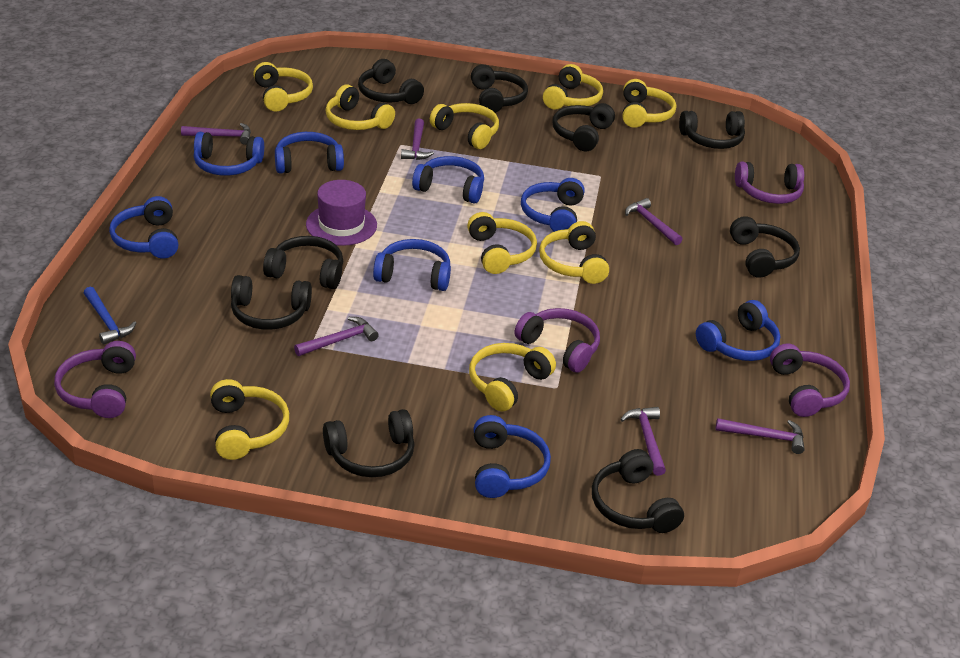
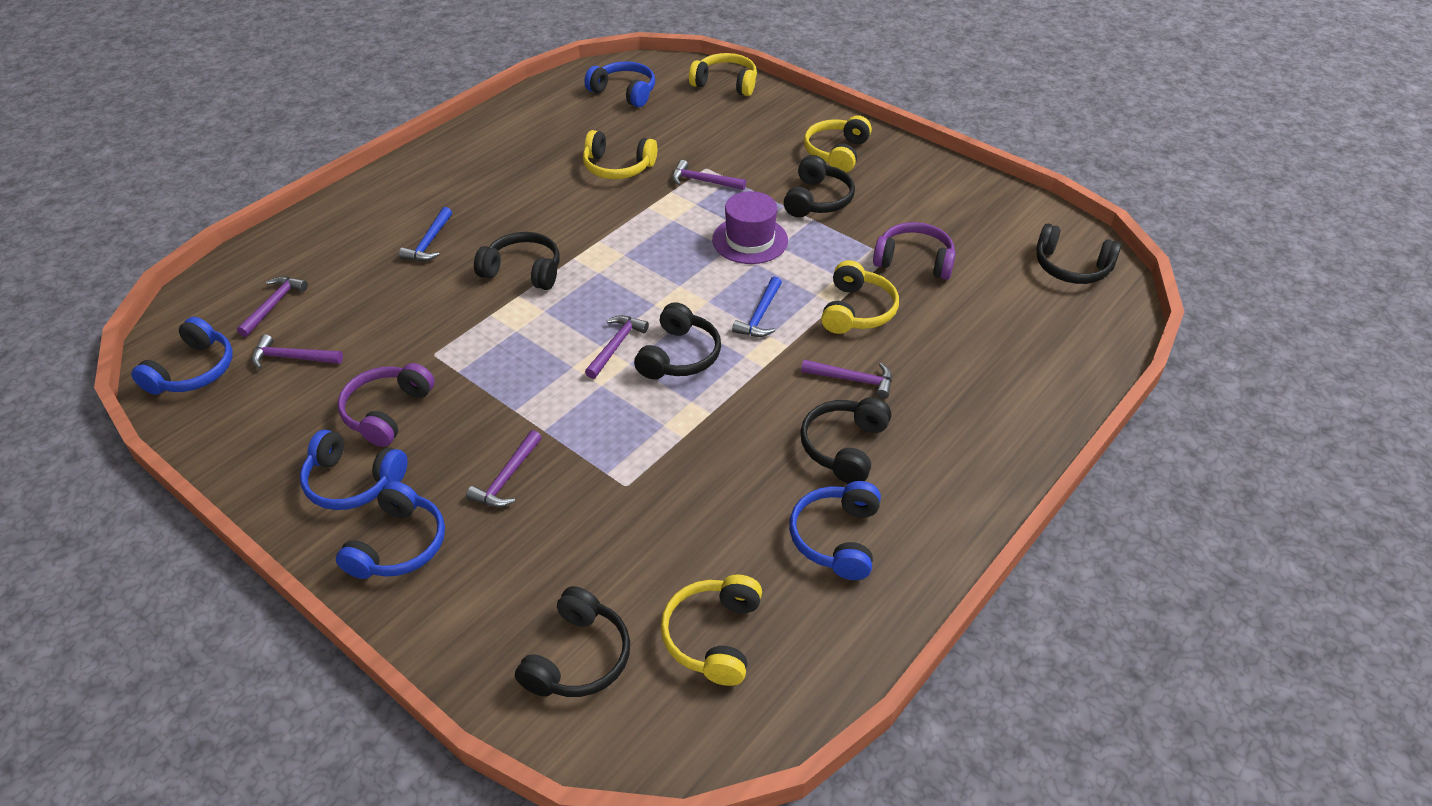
black headphones: [231,275,312,330] [263,236,343,289] [323,409,414,477] [358,59,424,104] [471,64,528,113] [552,103,615,152] [592,449,684,533] [679,111,745,149] [730,216,800,278] = 9 -> [474,232,560,290] [515,586,630,697] [634,302,721,379] [784,155,855,217] [800,397,891,484] [1036,224,1121,284] = 6
blue hammer: [84,287,136,345] = 1 -> [399,207,452,261] [732,276,782,337] = 2
blue headphones: [109,196,178,259] [194,132,264,176] [275,132,344,174] [373,239,451,291] [412,156,484,204] [474,415,551,498] [521,178,585,232] [696,300,780,361] = 8 -> [131,317,233,395] [300,430,408,510] [336,481,445,579] [584,61,655,107] [789,481,881,580] = 5
purple headphones: [54,341,136,418] [515,308,600,373] [735,162,804,204] [770,343,850,417] = 4 -> [337,363,435,447] [873,222,956,280] = 2
yellow headphones: [210,379,289,460] [253,62,313,111] [326,85,395,130] [430,103,499,149] [467,212,537,274] [469,343,556,411] [539,221,609,284] [543,64,603,110] [623,79,676,128] = 9 -> [583,130,657,179] [661,575,762,686] [689,53,757,96] [804,115,872,173] [821,260,899,334] = 5

